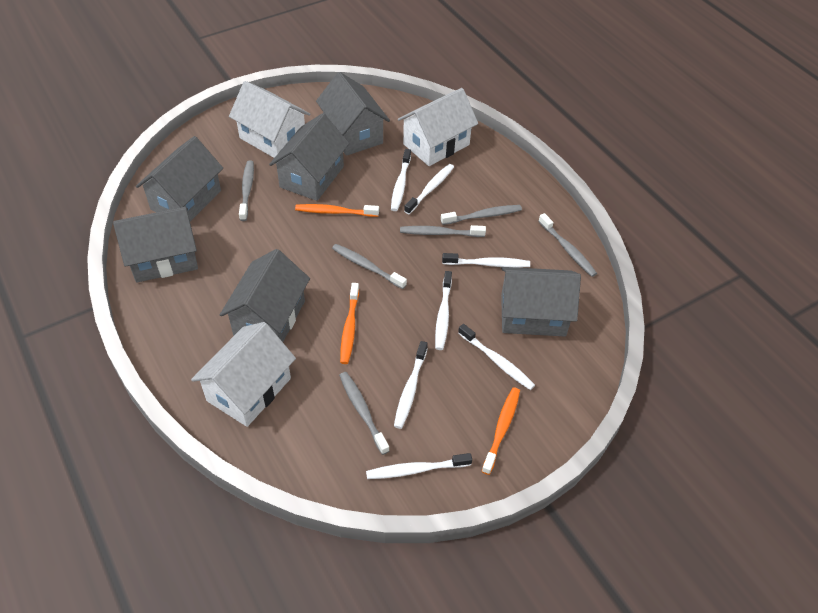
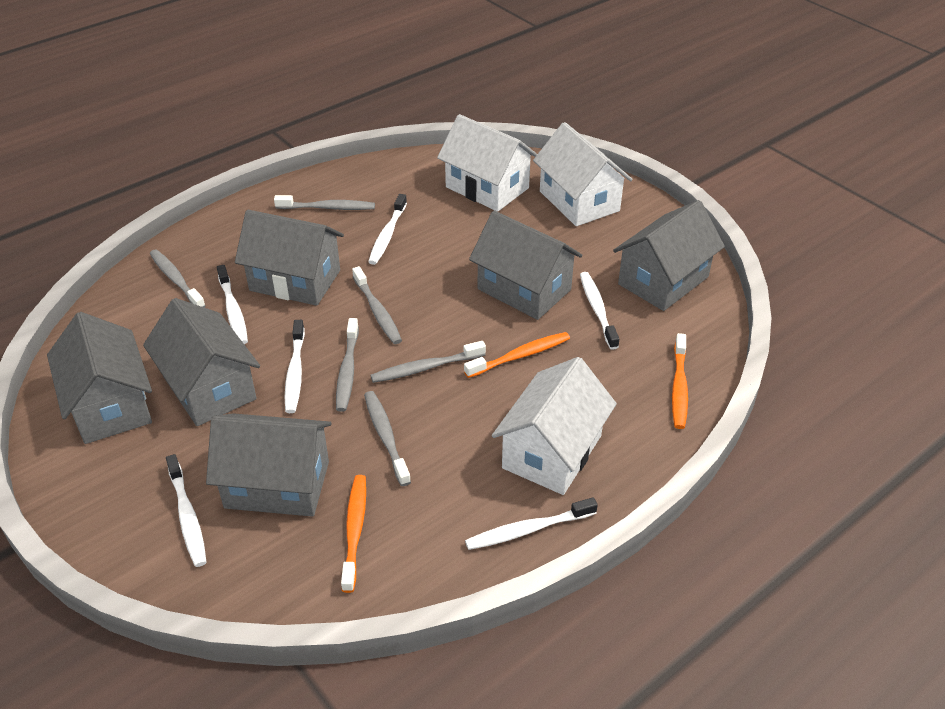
white toothbrush: [366,453,472,479] [391,149,411,211] [394,341,428,429] [404,164,454,214] [435,271,452,350] [442,253,530,268] [458,324,535,390] = 7 -> [166,454,206,567] [217,265,248,344] [285,320,305,413] [368,194,407,265] [465,497,598,550] [580,272,619,350] = 6

